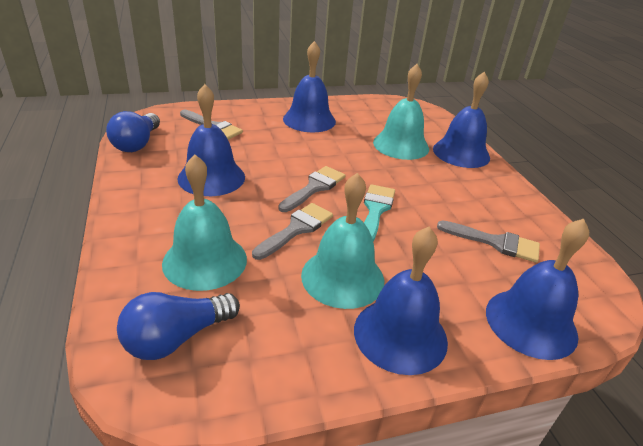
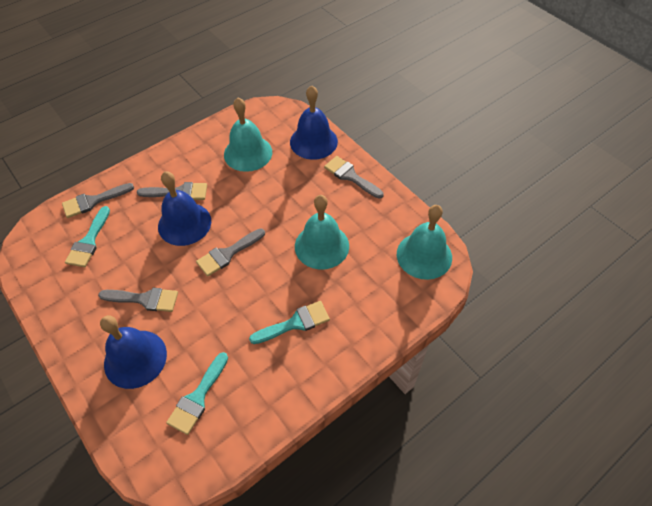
blue bell: [177,84,245,196] [283,41,336,132] [354,227,448,375] [433,72,490,168] [486,219,589,360] = 5 -> [100,315,167,389] [158,171,211,246] [290,85,338,160] = 3
blue light bulb: [106,111,160,152] [117,292,240,360] = 2 -> none = 0
grey brush: [180,110,243,140] [252,203,333,260] [278,166,346,212] [437,220,540,263] = 4 -> [62,183,134,218] [98,288,178,312] [137,182,207,200] [196,228,265,277] [324,156,384,199] = 5
turquoise brush: [364,184,395,241] = 1 -> [65,206,110,267] [166,352,228,435] [249,301,330,344] = 3

